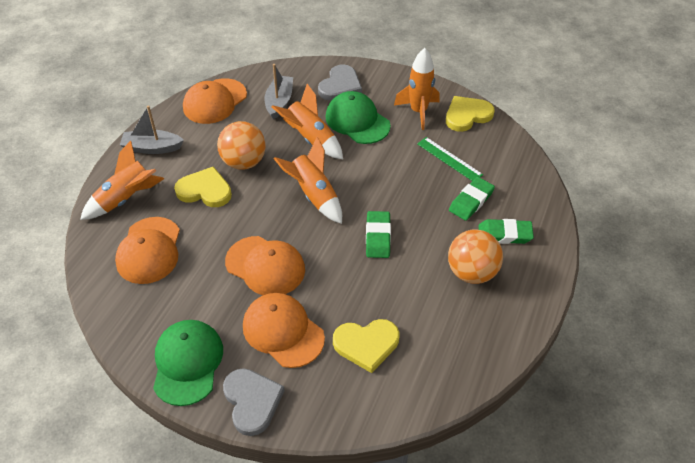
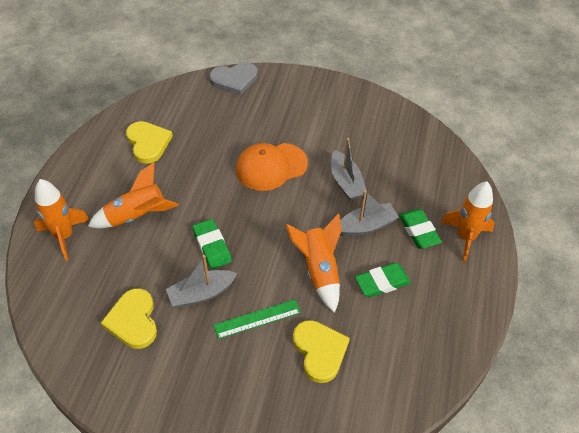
green cap: [153,320,223,406] [326,91,391,144] = 2 -> none = 0
grey boat: [120,105,184,154] [264,64,293,120] = 2 -> [166,255,237,308] [331,138,367,200] [340,190,399,236] = 3
grey heart: [223,368,285,436] [318,64,362,101] = 2 -> [209,62,258,95] = 1
orange ball: [217,121,266,170] [448,230,503,284] = 2 -> none = 0
orange cap: [115,217,180,284] [183,78,247,124] [225,236,305,295] [243,293,325,368] = 4 -> [236,143,308,191] = 1

